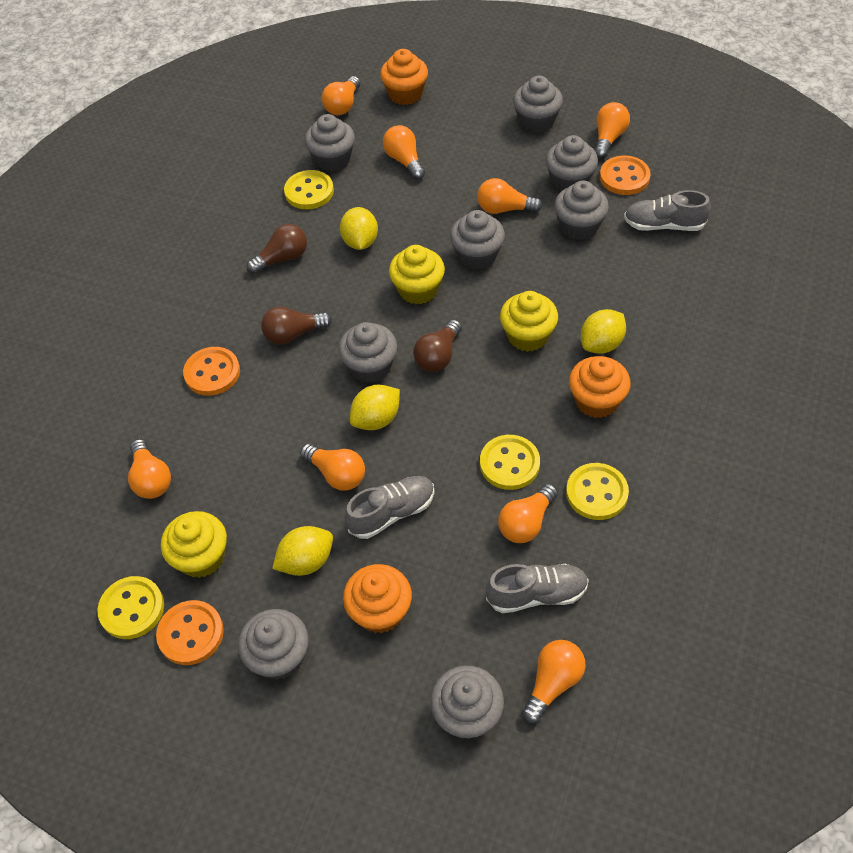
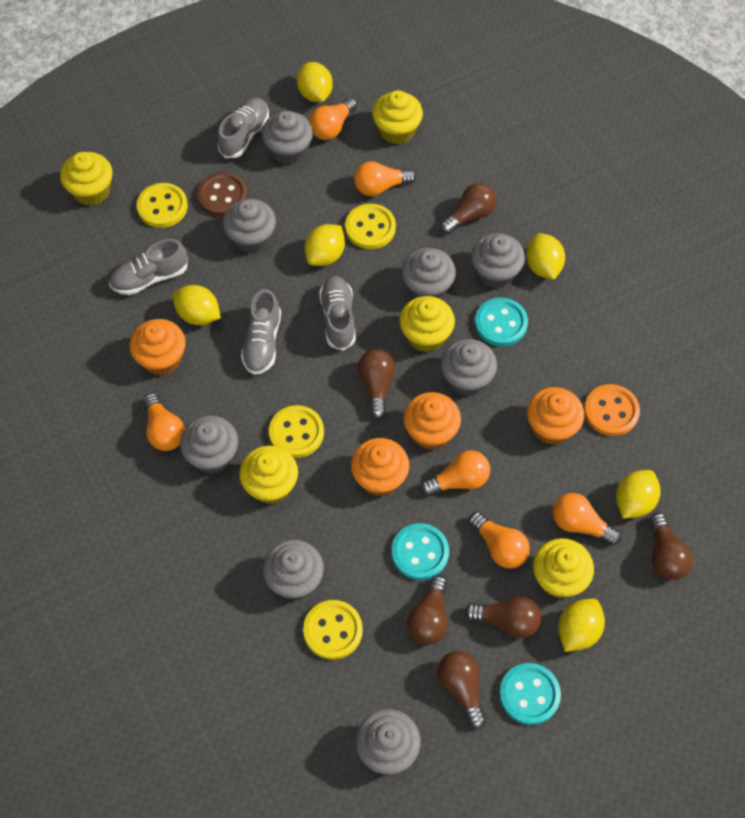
brown button: none = 0 -> [197,172,248,217] = 1
brown light bulb: [247,224,307,274] [261,307,332,345] [413,319,462,372] = 3 -> [358,349,395,419] [407,575,448,645] [437,651,486,729] [440,183,496,234] [464,597,542,638] [649,513,693,580] = 6
grey shoe: [344,476,435,539] [486,564,589,613] [624,190,711,231] = 3 -> [109,239,188,295] [218,98,269,158] [241,289,281,375] [319,276,356,351] = 4
orange button: [156,600,224,665] [183,347,240,396] [600,156,651,195] = 3 -> [584,384,640,436] = 1
orange cupcake: [343,564,412,634] [380,49,428,105] [569,356,631,418] = 3 -> [130,319,186,375] [351,438,409,496] [403,392,461,450] [527,387,585,445] = 4
orange light bulb: [128,439,171,499] [300,444,365,491] [322,76,360,115] [383,125,425,180] [477,178,543,214] [498,484,558,543] [522,640,586,724] [595,102,630,159] = 8 -> [143,393,185,451] [309,97,357,140] [354,161,416,196] [420,450,490,496] [469,512,530,569] [553,493,621,545] = 6
turquoise button: none = 0 -> [392,523,449,580] [475,298,528,346] [499,663,561,725] = 3
yellow cupcake: [161,511,227,578] [389,245,445,304] [500,291,558,352] = 3 -> [60,152,113,206] [239,446,298,504] [372,90,423,145] [399,296,455,352] [533,538,594,598] = 5
yellow lemon: [272,526,333,576] [340,207,378,250] [350,385,400,430] [581,309,626,354] = 4 -> [173,285,221,325] [297,62,333,102] [305,224,345,266] [526,233,565,280] [558,599,605,652] [616,470,661,519] = 6

